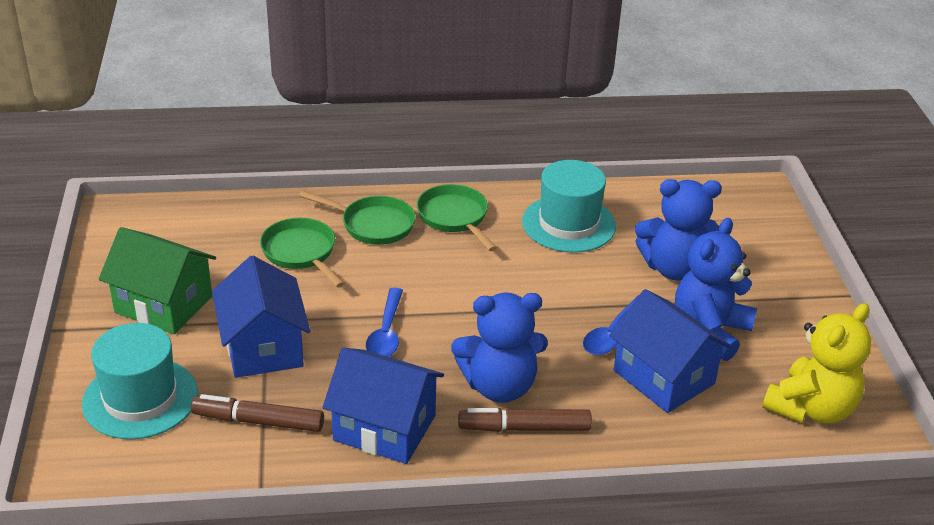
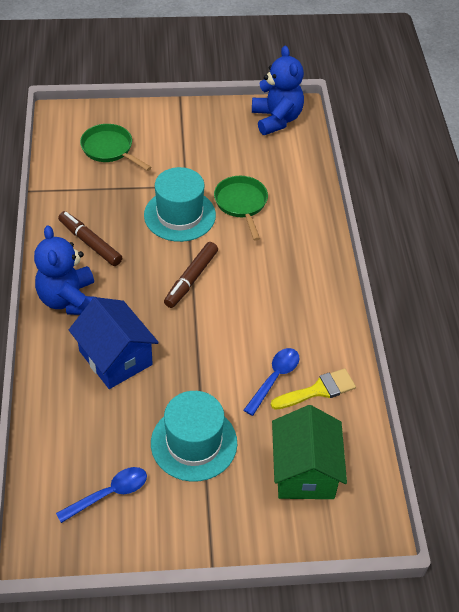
blue house: [212,256,310,378] [322,348,444,464] [609,289,732,413] = 3 -> [69,297,159,389] = 1
blue teddy bear: [451,292,548,403] [635,179,722,281] [675,218,757,361] = 3 -> [34,225,94,315] [252,46,304,135] = 2
green pan: [260,218,345,288] [299,190,416,245] [417,184,497,251] = 3 -> [80,124,152,171] [214,176,268,241] = 2
yellow brush: none = 0 -> [271,368,356,410] = 1
yellow teddy bear: [762,303,871,424] = 1 -> none = 0

